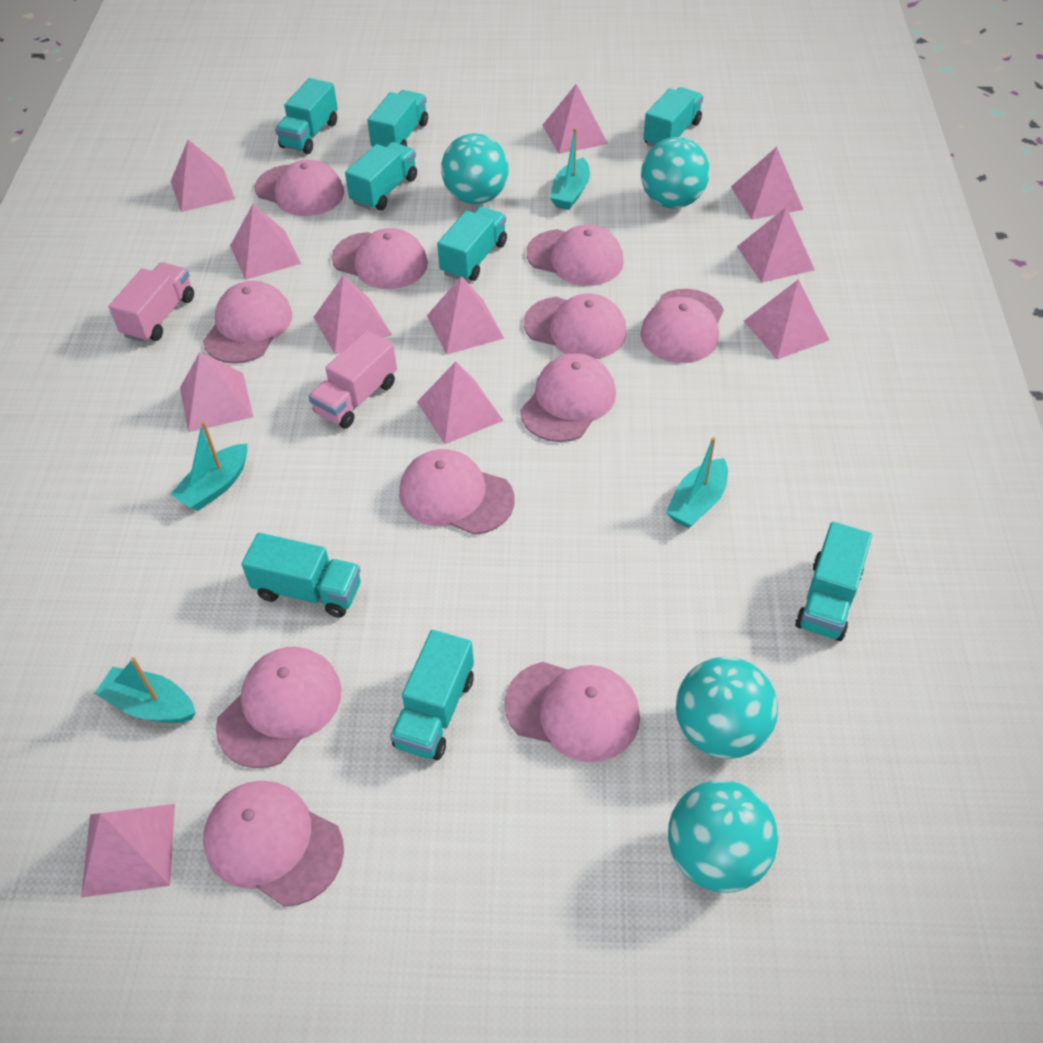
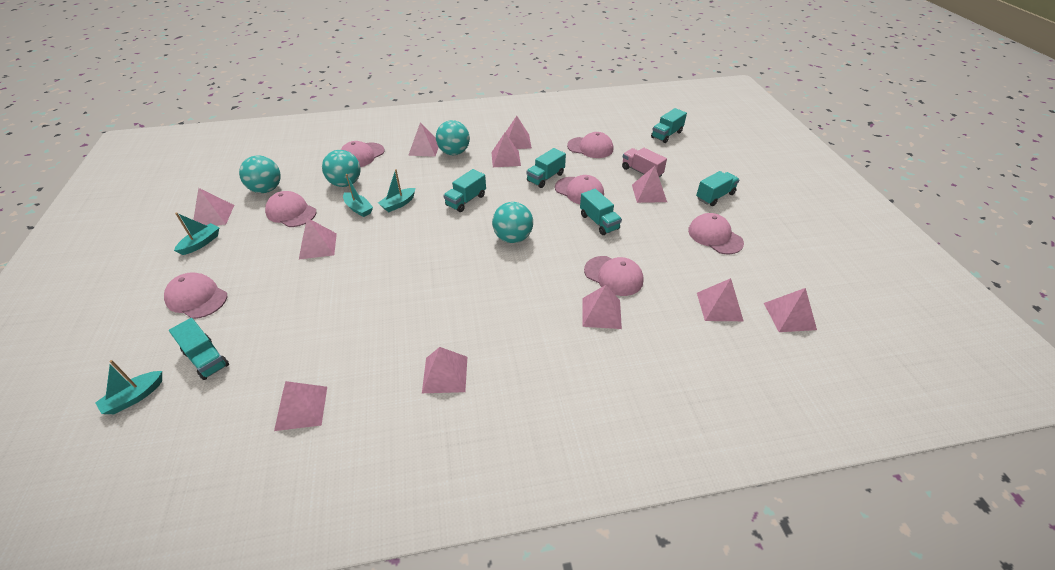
pink cap: [203,281,292,364] [203,781,344,907] [216,647,342,768] [255,160,344,216] [332,228,428,289] [399,449,515,535] [504,662,640,762] [520,353,616,442] [524,294,627,359] [526,225,624,286] [640,289,724,363] = 11 -> [164,272,227,319] [265,191,317,227] [341,141,385,167] [555,175,604,204] [567,132,613,158] [584,256,644,296] [688,213,744,254] = 7
pink truck: [109,262,194,343] [308,331,397,429] = 2 -> [622,148,667,177] = 1
turquoise truck: [241,533,361,618] [275,78,338,154] [345,142,417,210] [367,90,428,147] [390,630,474,760] [437,207,507,281] [643,87,703,147] [795,522,872,641] = 8 -> [169,318,229,380] [443,169,486,212] [526,148,566,188] [580,189,622,235] [651,108,687,143] [696,171,740,206] = 6

